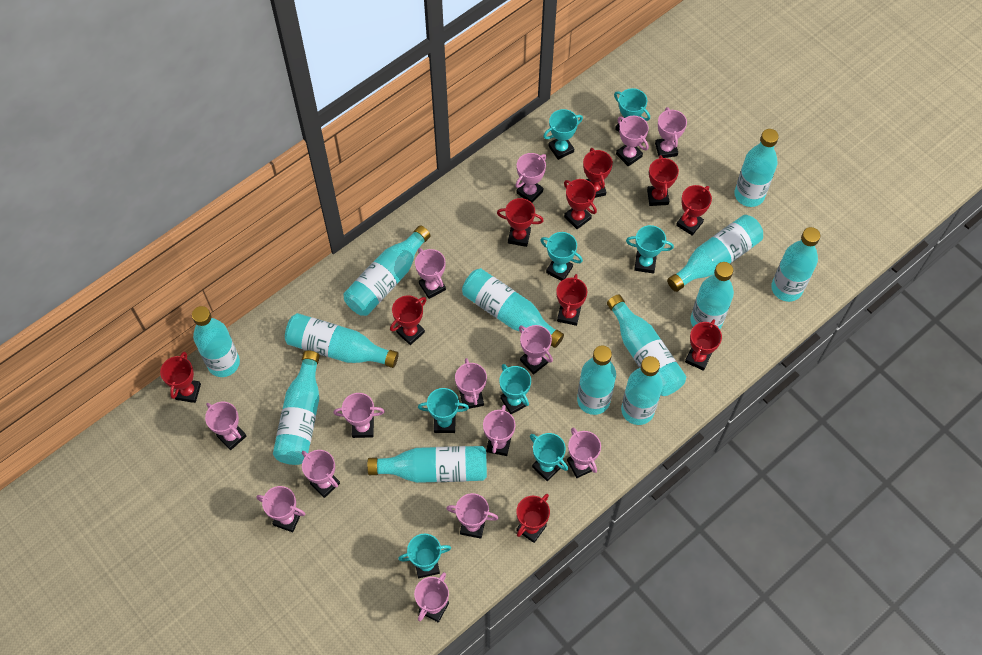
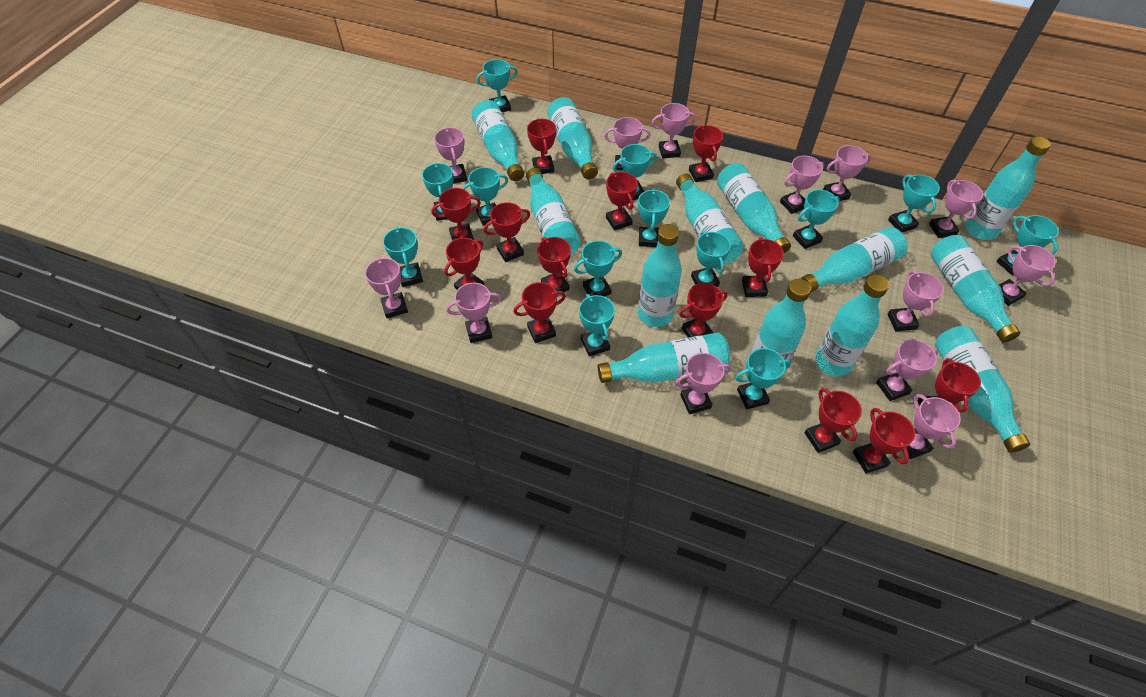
pink trophy: [205,402,247,450] [256,486,305,532] [302,450,340,498] [333,393,385,438] [414,572,449,622] [415,248,446,299] [446,493,498,539] [455,358,487,409] [483,405,516,456] [515,153,546,203] [519,325,553,375] [567,428,601,478] [616,116,649,166] [655,107,687,158] = 14 -> [365,257,408,318] [434,127,467,184] [446,283,501,343] [604,117,650,170] [652,103,696,159] [675,353,731,414] [780,156,824,214] [823,145,871,201] [876,339,938,401] [887,270,944,331] [907,394,961,459] [929,179,983,238] [999,245,1056,306] = 13
red trophy: [160,352,201,403] [390,295,426,345] [497,198,544,247] [516,494,550,543] [556,274,587,326] [564,179,597,229] [583,148,613,198] [647,155,679,206] [676,185,712,235] [685,319,722,371] = 10 -> [431,188,481,241] [444,238,485,290] [484,202,530,262] [514,282,566,343] [527,118,556,174] [537,237,571,295] [606,172,638,231] [679,283,728,337] [689,125,723,182] [742,237,784,297] [805,388,862,453] [853,408,915,474] [917,358,981,413] = 13
turquoise trophy: [398,534,451,578] [418,388,469,433] [499,364,531,414] [530,433,568,481] [540,232,583,281] [543,109,583,160] [614,88,650,132] [626,225,674,273] = 8 -> [383,227,423,287] [422,163,453,221] [462,167,508,226] [476,59,518,112] [574,240,622,297] [579,294,615,357] [613,144,657,200] [638,189,670,247] [691,231,731,287] [736,348,791,409] [793,190,840,249] [888,174,940,232] [996,215,1059,275] = 13

